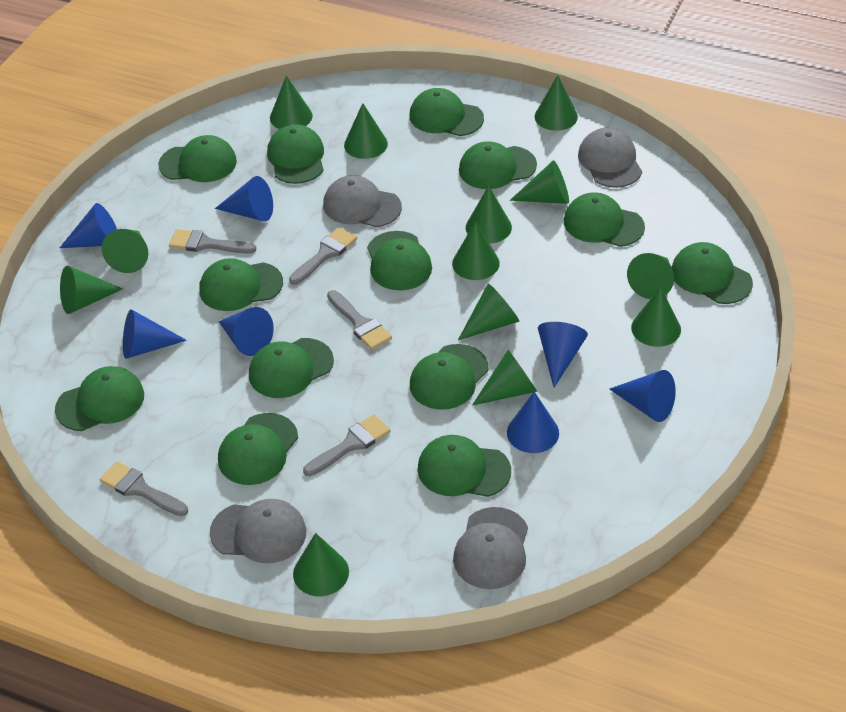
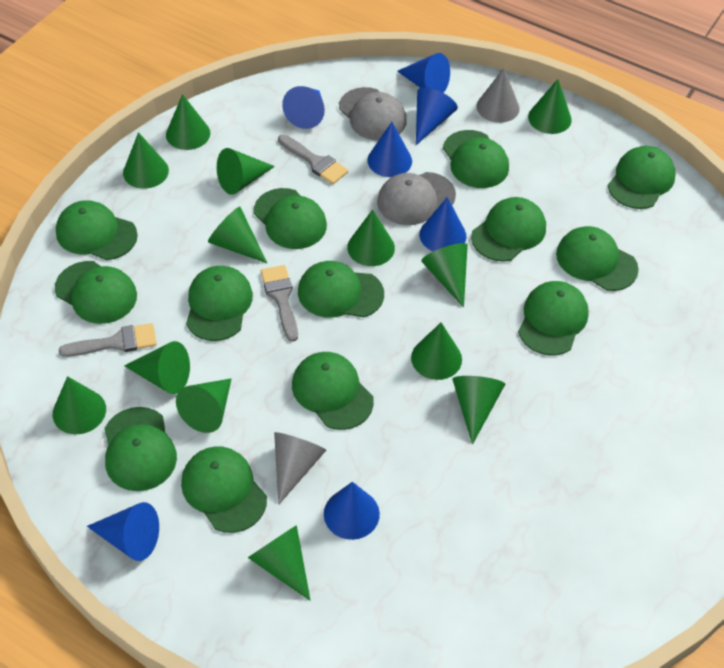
grey brush: [100,461,188,516] [169,229,256,254] [289,227,357,285] [303,414,391,476] [327,290,392,350] = 5 -> [59,323,157,357] [261,265,298,342] [278,134,348,184] = 3
grey cap: [210,499,306,563] [323,175,402,227] [453,507,528,589] [578,128,642,188] = 4 -> [339,87,407,141] [377,172,456,225] = 2
grey cone: none = 0 -> [274,432,326,505] [476,68,519,123] = 2

